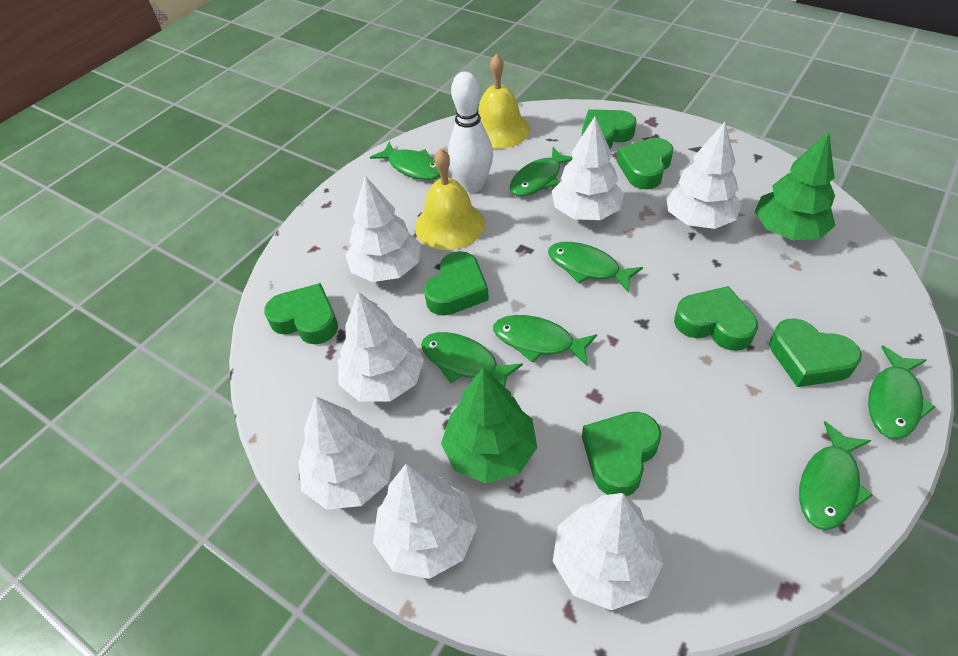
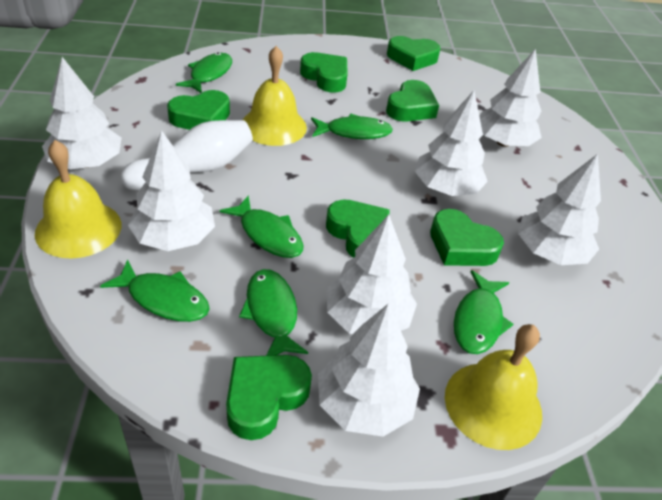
green fish: [370,142,440,180] [421,332,523,387] [493,315,597,366] [509,147,573,196] [548,242,643,293] [799,421,873,530] [868,345,935,439] = 7 -> [100,259,210,322] [176,52,232,93] [220,195,304,258] [239,269,308,356] [311,114,393,139] [454,270,514,354] = 6
green tree: [441,368,537,483] [754,132,835,240] = 2 -> none = 0
yellow bell: [415,148,485,250] [478,54,530,149] = 2 -> [35,140,121,258] [243,46,307,146] [445,324,542,450] = 3

